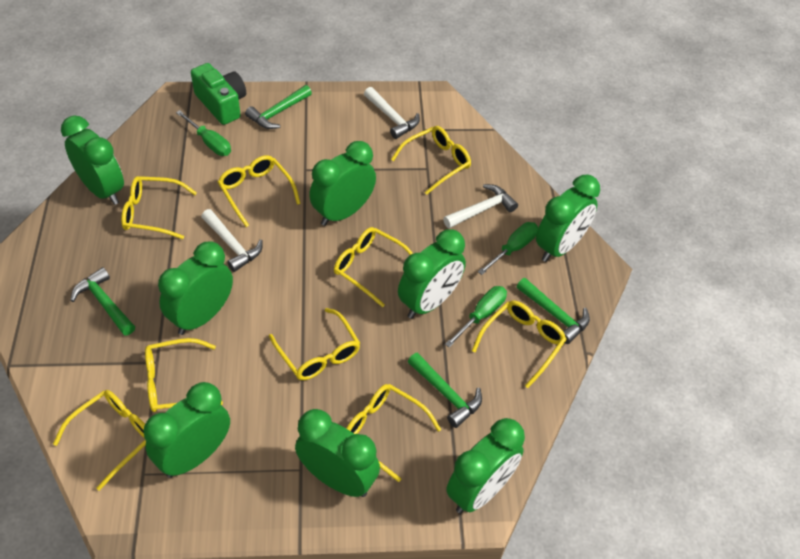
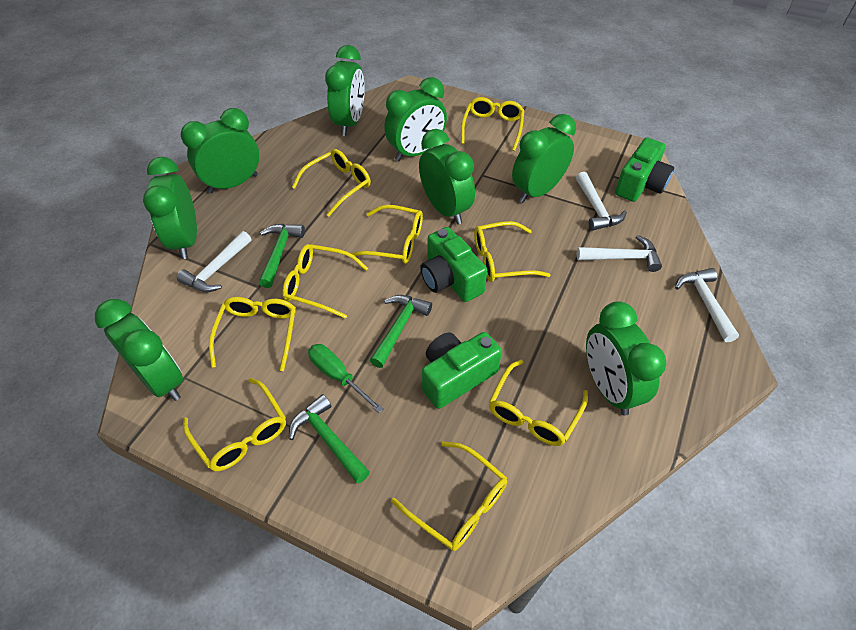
green camera: [191,63,246,125] = 1 -> [420,227,487,302] [422,332,502,409] [615,137,674,202] = 3
green hammer: [71,267,135,336] [245,85,312,129] [408,352,482,428] [516,278,590,344] = 4 -> [259,224,305,288] [289,394,370,483] [369,295,432,368] = 3
green screwdriver: [176,110,231,156] [445,286,507,348] [478,222,538,275] = 3 -> [308,344,384,413] = 1
white hammer: [201,209,263,272] [364,87,420,139] [443,184,518,229] = 3 -> [177,231,252,292] [576,172,627,231] [577,235,662,272] [675,268,739,342] = 4

